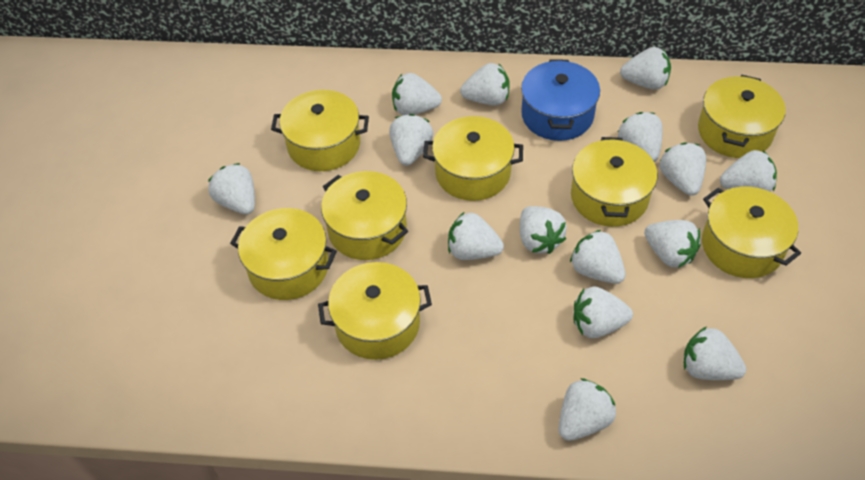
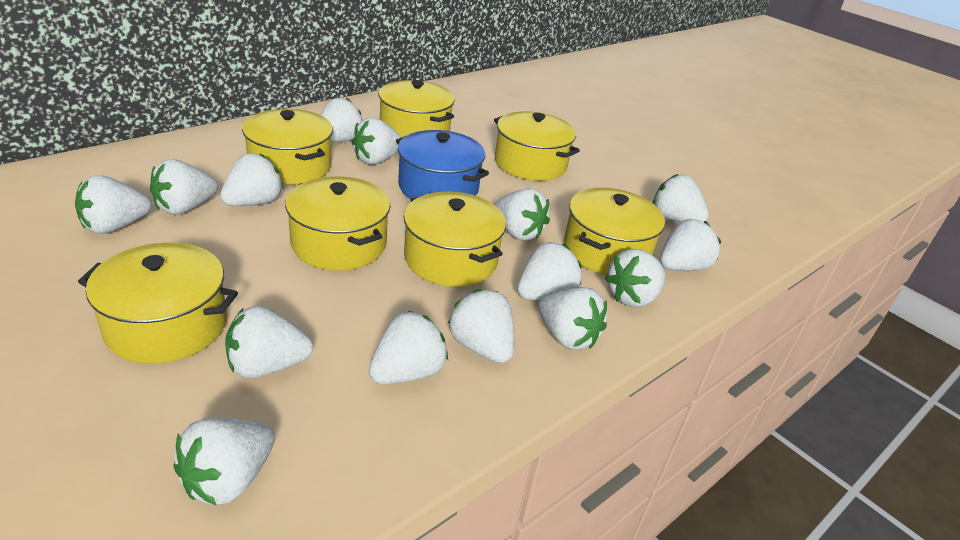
yellow pot: [230,208,337,300] [271,90,369,171] [318,262,432,360] [321,171,408,260] [423,116,523,201] [571,137,658,227] [698,75,786,158] [702,187,801,278] = 8 -> [78,242,238,364] [242,109,333,185] [285,176,391,270] [378,80,455,137] [403,192,506,287] [494,111,580,181] [564,187,665,275] = 7

